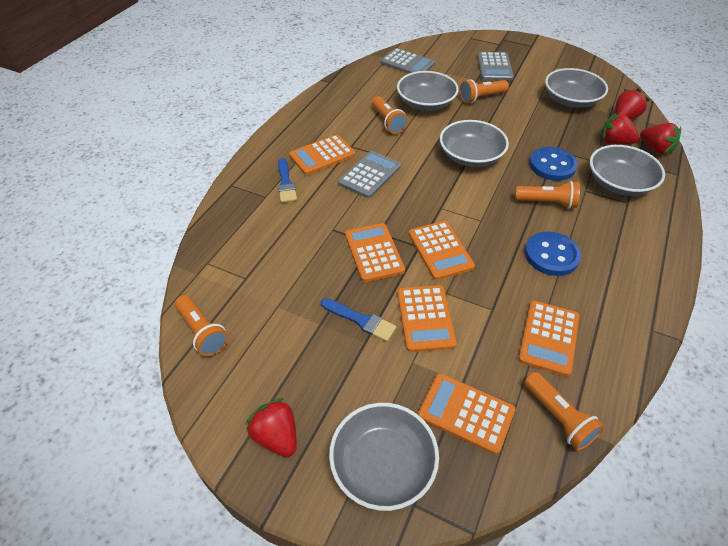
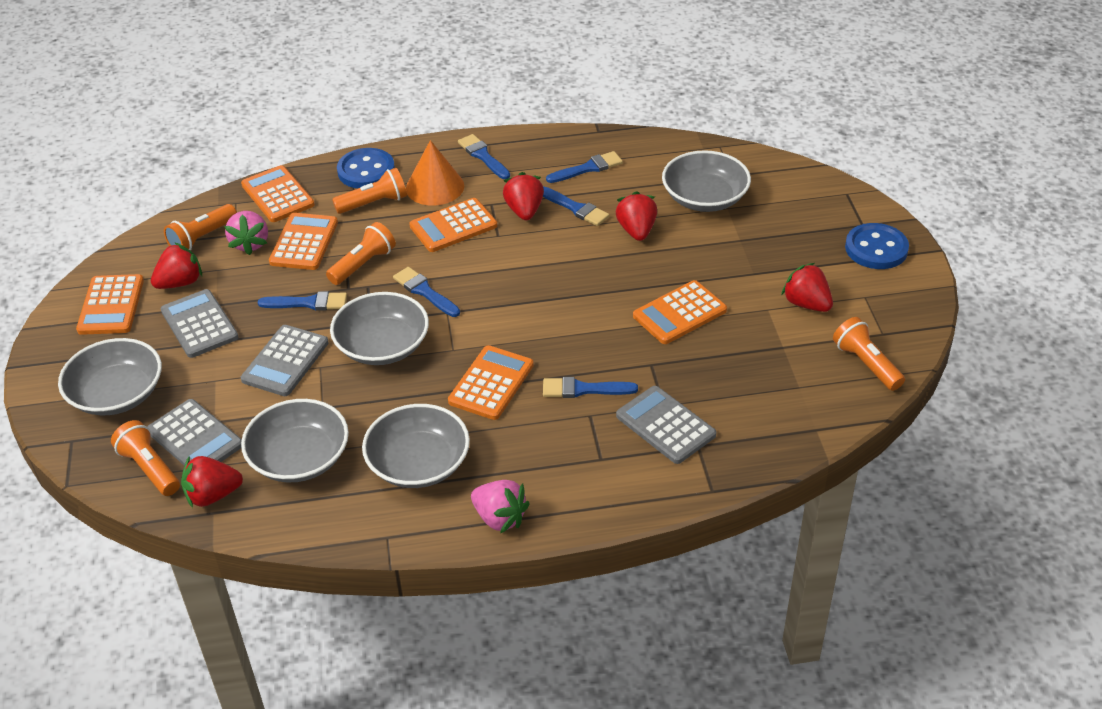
blue brush: [278,158,297,203] [321,298,396,342] = 2 -> [258,291,347,310] [393,267,460,317] [458,134,510,179] [543,186,609,226] [543,377,638,398] [546,151,623,183] = 6
grey calculator: [338,151,401,198] [380,48,435,74] [477,52,514,81] = 3 -> [147,399,242,466] [161,289,239,358] [241,325,329,396] [616,386,716,464] = 4
orange cone: none = 0 -> [406,140,464,206] = 1
pink strawberry: none = 0 -> [224,211,268,255] [471,480,530,534] = 2
red strawberry: [246,398,297,457] [600,113,640,145] [615,89,649,119] [640,123,681,155] = 4 -> [151,242,202,289] [181,456,243,508] [503,172,544,220] [616,191,657,241] [781,263,833,312] = 5

